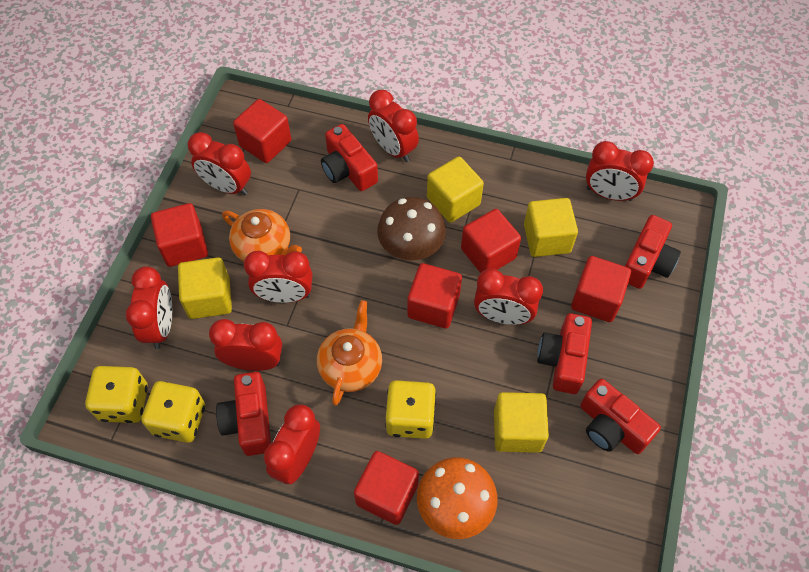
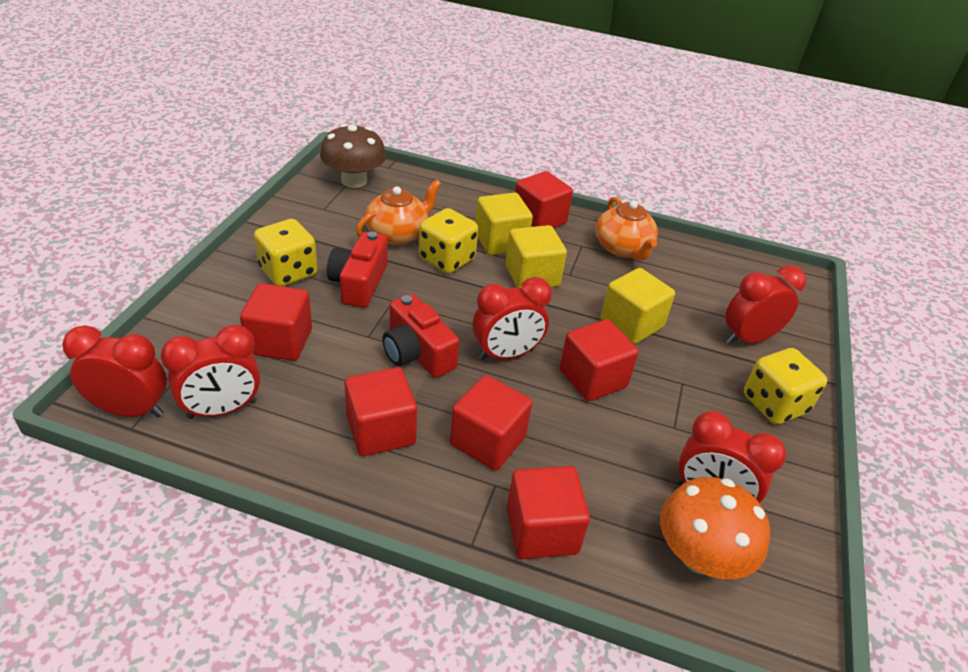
red camera: [216,372,271,456] [321,124,378,191] [537,313,592,394] [580,379,661,454] [625,215,681,289] = 5 -> [327,231,388,308] [382,294,460,378] = 2
red clock: [126,266,172,349] [188,132,251,195] [209,319,282,371] [244,251,312,303] [264,404,320,484] [368,90,419,162] [474,269,543,325] [586,141,654,201] = 8 -> [62,325,167,417] [161,324,260,419] [473,277,552,361] [678,411,786,503] [725,265,806,345] = 5
yellow cube: [178,257,232,319] [427,157,484,223] [494,392,549,453] [524,198,578,257] = 4 -> [475,193,533,255] [505,225,567,288] [601,268,675,344] = 3

